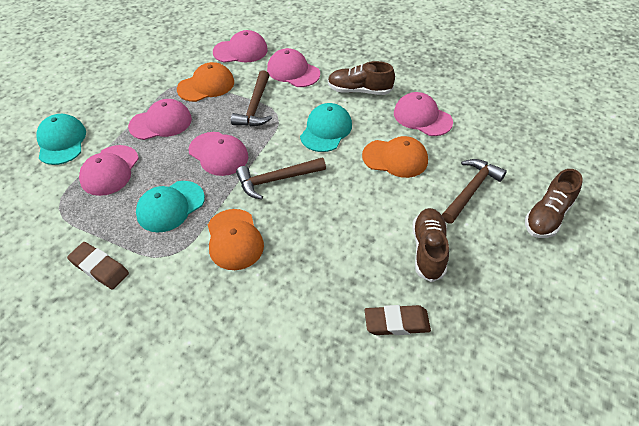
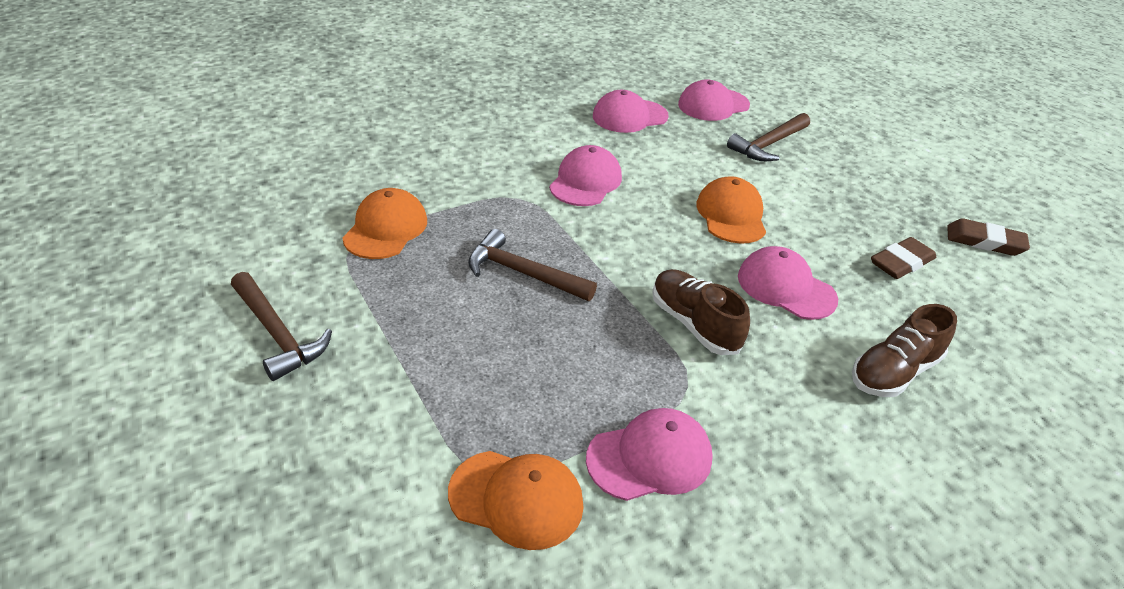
brown shoe: [328,61,395,95] [413,208,449,282] [525,169,583,238] = 3 -> [652,269,750,355] [852,304,957,397] = 2
pink cap: [79,145,139,196] [128,99,192,140] [189,132,248,176] [213,30,268,63] [267,48,320,87] [394,92,453,136] = 6 -> [549,145,622,206] [586,408,713,501] [593,90,669,133] [678,79,750,121] [738,246,838,320] = 5
turquoise cap: [36,114,86,165] [136,181,205,233] [300,103,352,152] = 3 -> none = 0

